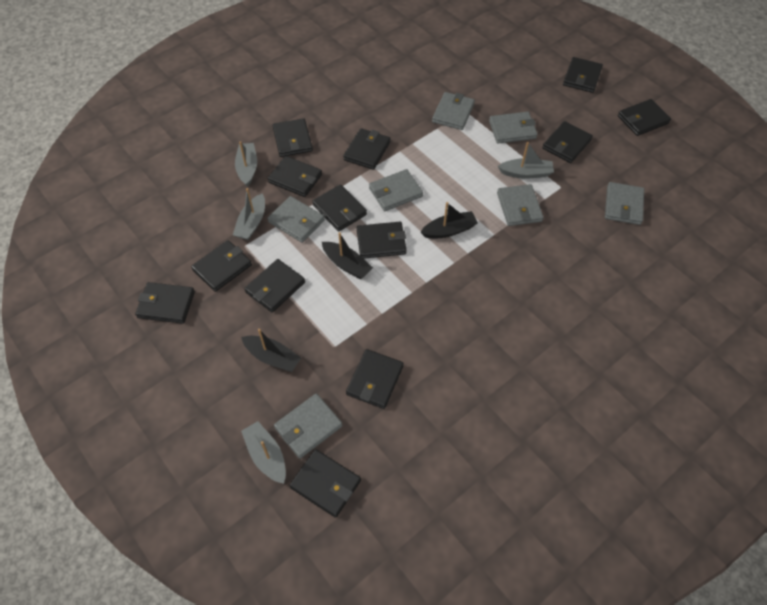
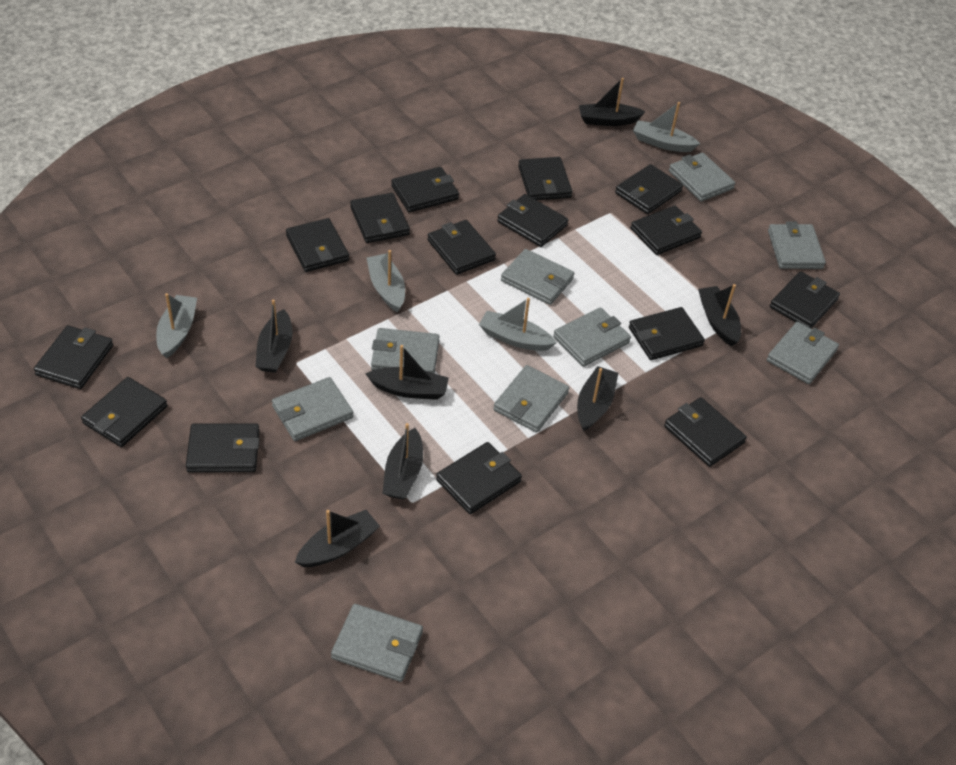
black boat: [241,329,301,372] [322,232,373,279] [420,202,478,239] = 3 -> [255,300,292,373] [295,510,380,567] [365,345,449,400] [382,423,423,500] [577,366,618,431] [579,78,645,126] [698,284,741,346] = 7
black wallet: [135,282,195,324] [191,240,252,292] [244,259,305,313] [268,156,322,197] [272,118,313,157] [289,449,361,518] [312,184,367,232] [343,128,391,170] [346,349,404,409] [357,222,407,259] [542,121,593,163] [563,57,603,93] [618,99,671,136] = 13 -> [34,325,113,389] [81,377,168,447] [186,423,259,472] [286,218,349,272] [350,193,410,243] [391,167,459,212] [427,220,496,275] [436,442,522,514] [497,194,568,247] [518,157,573,200] [615,164,683,214] [629,307,705,360] [631,206,702,255] [664,397,747,467] [770,271,840,329] = 15
grey wallet: [267,196,325,243] [274,393,343,459] [369,169,423,211] [432,92,475,130] [489,112,538,144] [497,184,544,226] [605,182,644,225] = 7 -> [272,377,353,441] [331,604,423,682] [371,328,440,374] [493,365,569,433] [501,249,575,305] [553,307,631,367] [669,152,735,201] [767,322,839,384] [768,222,826,269] = 9

